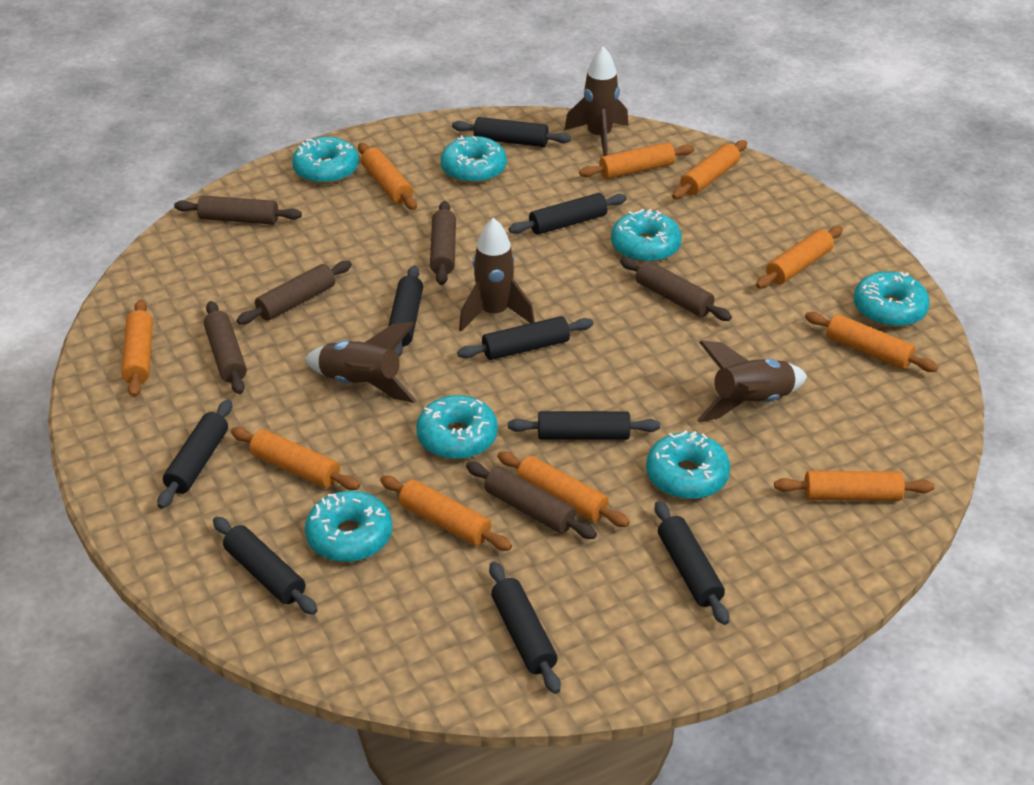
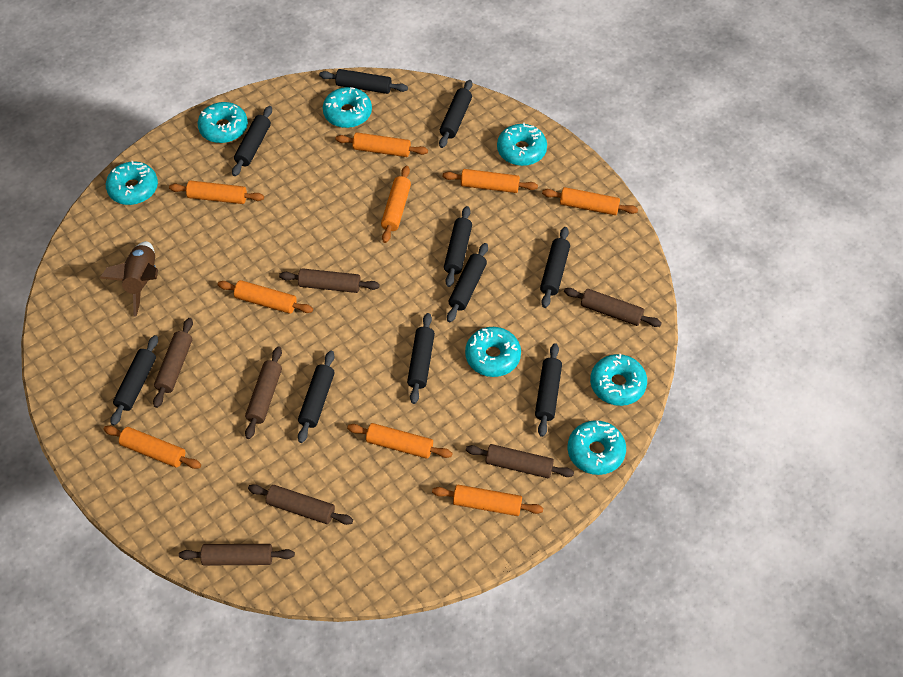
black rolling pin: [157,400,232,509] [213,517,318,615] [388,265,423,357] [452,117,571,147] [457,316,593,360] [489,561,561,694] [508,411,660,440] [509,193,627,235] [655,501,729,625] = 9 -> [110,335,158,425] [232,106,272,176] [298,351,335,443] [319,69,408,94] [407,313,435,404] [439,80,472,148] [444,206,472,287] [447,243,488,322] [535,343,562,437] [540,227,570,308] = 10
brown rocket: [305,322,417,403] [459,218,535,331] [564,46,628,156] [697,340,807,423] = 4 -> [100,241,158,316] = 1
brown rolling pin: [174,195,302,225] [204,301,247,394] [237,261,352,325] [430,201,456,285] [466,462,597,539] [620,257,732,321] = 6 -> [153,318,193,408] [179,544,295,565] [245,346,282,439] [248,484,353,525] [279,268,380,293] [466,444,574,478] [564,288,662,327] = 7
orange rolling pin: [122,300,153,397] [231,427,360,490] [358,143,417,210] [380,476,512,551] [497,452,630,527] [579,142,694,179] [672,140,747,199] [756,226,843,289] [774,471,934,501] [805,312,938,372] = 10 -> [104,426,201,469] [169,181,264,204] [218,280,313,314] [335,132,428,157] [347,423,452,459] [381,166,411,243] [432,485,543,516] [443,169,538,193] [542,187,638,215] = 9

